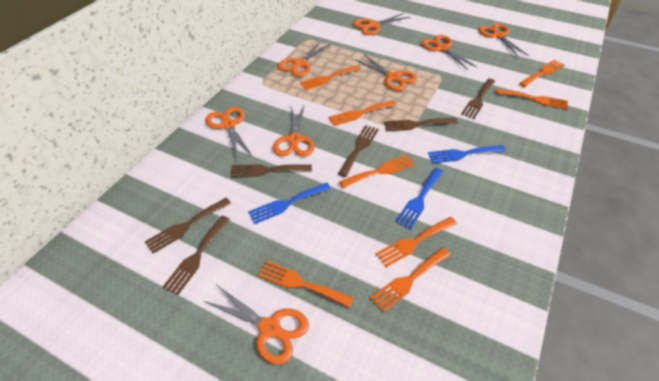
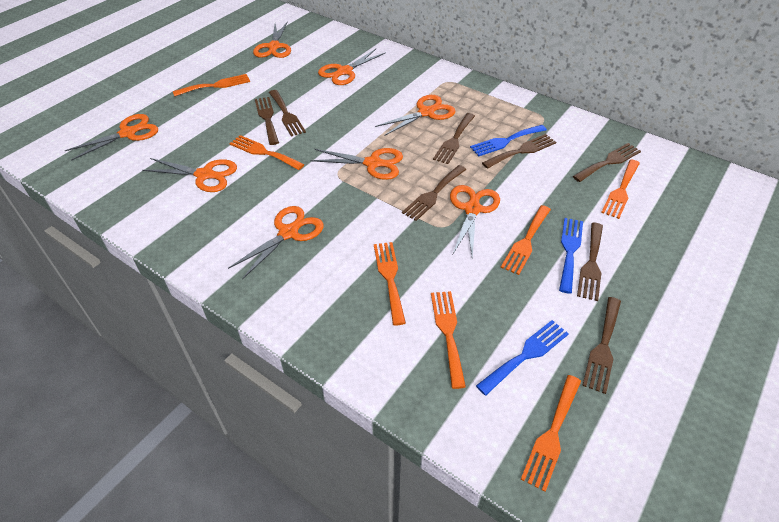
brown fork: [145,198,231,254] [162,216,230,295] [231,164,312,177] [338,125,379,177] [384,118,458,132] [461,79,495,119] = 6 -> [255,97,279,145] [269,90,306,137] [402,165,466,221] [433,113,475,164] [482,134,556,169] [573,143,641,182] [577,223,603,301] [582,297,621,394] = 8
orange fork: [258,260,354,308] [300,65,361,90] [328,100,396,126] [339,155,415,188] [370,247,451,312] [376,217,457,267] [496,89,568,109] [519,60,565,87] = 8 -> [173,74,250,96] [229,135,304,170] [374,242,406,325] [431,291,466,389] [501,205,551,275] [521,375,581,492] [601,160,640,219] = 7

